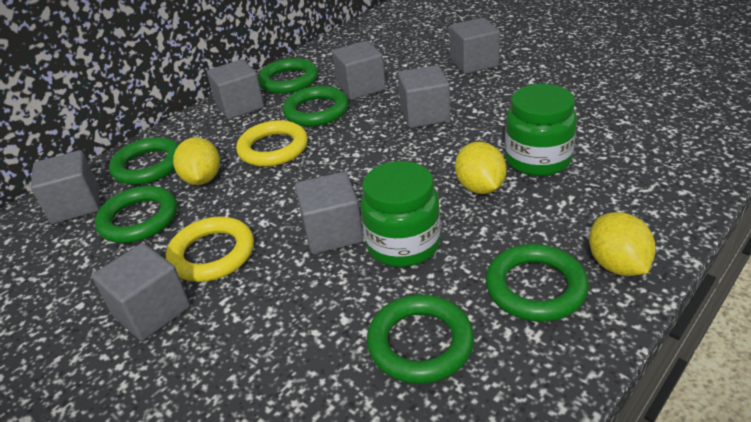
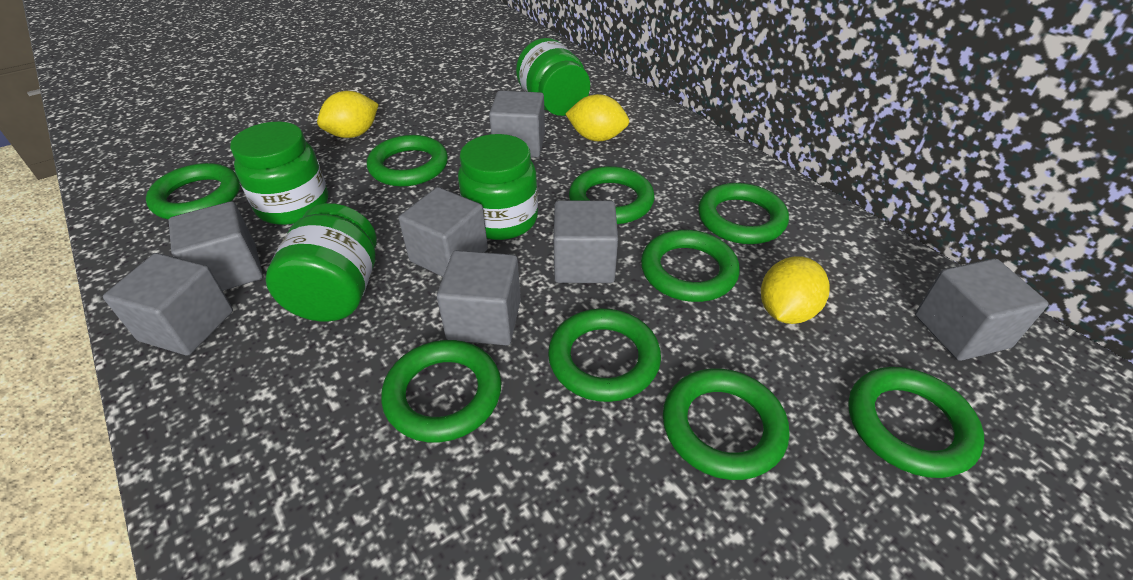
green jar: [360,161,441,267] [505,84,577,176] = 2 -> [230,122,328,225] [266,203,377,322] [458,134,538,240] [516,38,590,116] = 4
green ring: [95,186,177,243] [109,137,179,185] [258,58,318,94] [282,86,349,127] [367,295,474,384] [486,244,589,322] = 6 -> [146,163,240,219] [367,135,448,187] [381,340,501,442] [548,308,661,402] [569,166,655,224] [641,230,740,302] [663,368,789,480] [698,183,789,244] [848,367,984,478] = 9
yellow ring: [166,217,254,282] [236,120,308,167] = 2 -> none = 0

